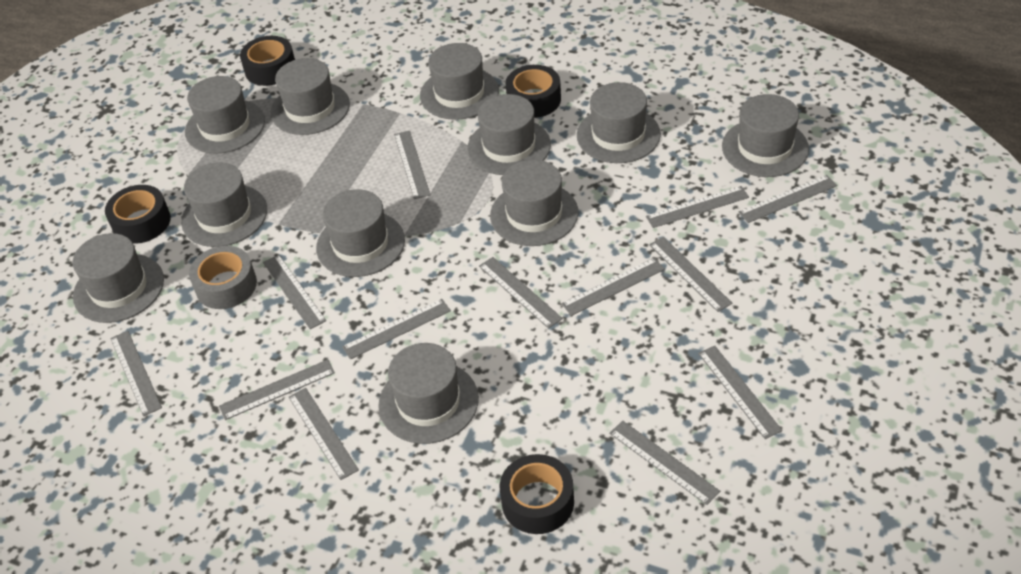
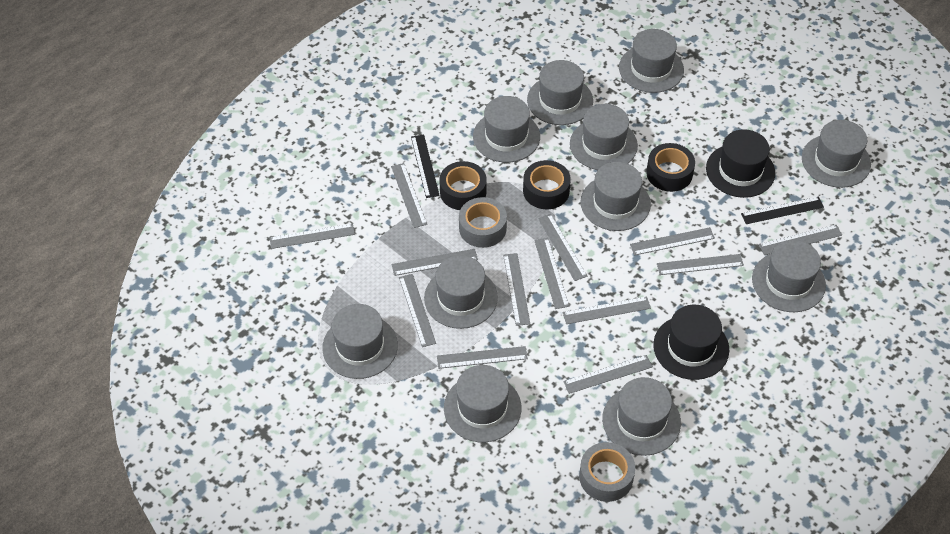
black hat: none = 0 -> [653,305,729,380] [706,129,775,198] = 2
black ruler: none = 0 -> [411,134,440,198] [741,197,824,224] = 2
black tape: [105,185,171,244] [240,36,295,86] [500,454,574,534] [506,65,561,118] = 4 -> [439,161,487,210] [523,160,571,209] [646,143,695,192] = 3
grey tape: [189,246,257,309] = 1 -> [459,197,507,248] [579,442,635,502] = 2

